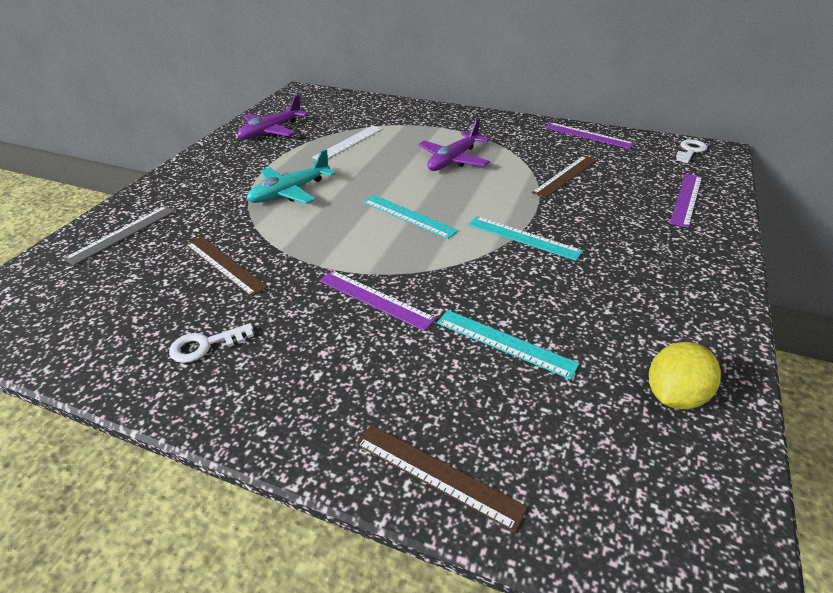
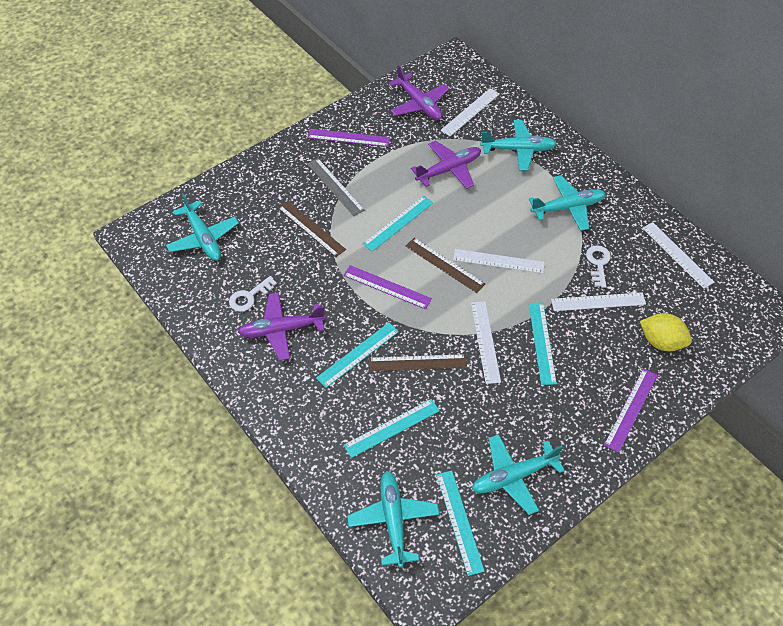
purple plane: [238,95,308,139] [418,119,490,171] = 2 -> [238,292,325,360] [389,65,449,120] [411,140,481,189] = 3
turquoise plane: [247,150,336,204] = 1 -> [166,193,239,261] [347,471,439,568] [472,434,565,515] [480,120,557,171] [529,175,605,231] = 5
turquoise ruler: [363,195,458,239] [437,310,579,380] [468,216,583,261] = 3 -> [316,323,399,388] [344,399,440,458] [363,196,433,252] [436,471,485,576] [529,303,557,385] = 5
white ruler: [312,125,383,159] = 1 -> [440,88,500,136] [453,249,545,273] [471,301,501,384] [551,292,646,311] [642,222,714,289] = 5

